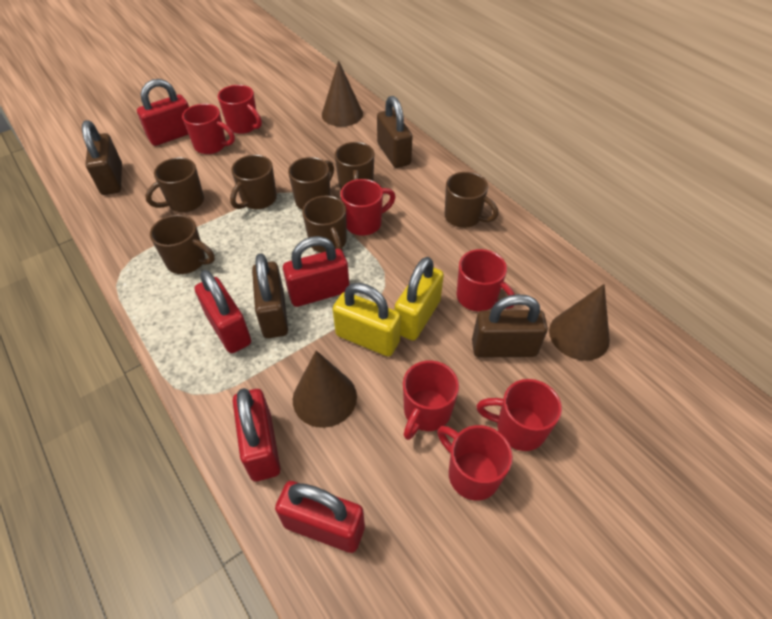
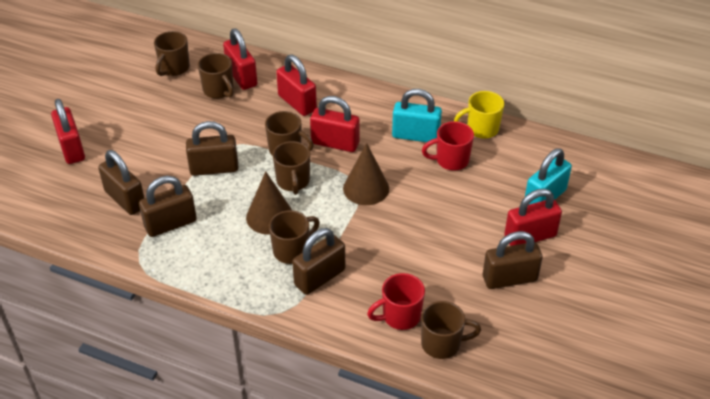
brown cone: [293,350,357,428] [322,60,363,127] [549,284,610,361] = 3 -> [246,171,292,234] [343,143,389,205] = 2
brown mug: [145,157,204,212] [150,215,215,274] [230,155,277,209] [288,157,334,210] [302,196,347,253] [335,142,374,189] [445,172,499,228] = 7 -> [154,31,190,76] [198,53,234,99] [265,111,314,156] [269,210,320,264] [273,141,310,195] [421,301,481,359] = 6
brown padlock: [82,120,122,195] [252,253,288,338] [377,96,413,168] [472,294,548,358] = 4 -> [98,150,144,215] [139,176,197,237] [186,121,239,176] [292,228,345,295] [483,231,543,289] = 5
red mug: [182,104,235,154] [218,85,262,134] [340,179,396,236] [403,360,459,440] [437,425,513,501] [457,249,515,311] [476,379,562,451] = 7 -> [367,273,425,330] [422,121,474,171] = 2
turquoise padlock: none = 0 -> [392,89,442,142] [525,148,572,205] = 2
yellow mug: none = 0 -> [454,91,504,139] = 1
yellow padlock: [333,283,401,357] [395,257,444,341] = 2 -> none = 0

